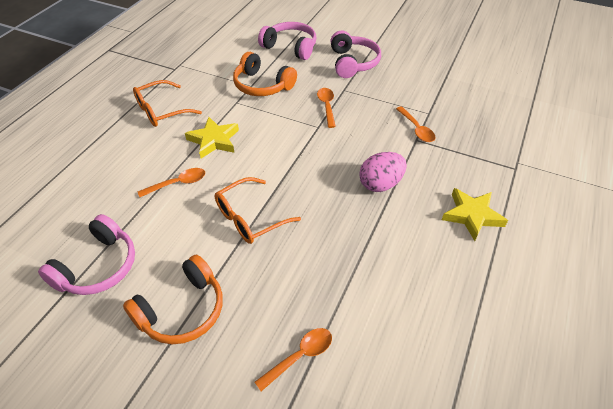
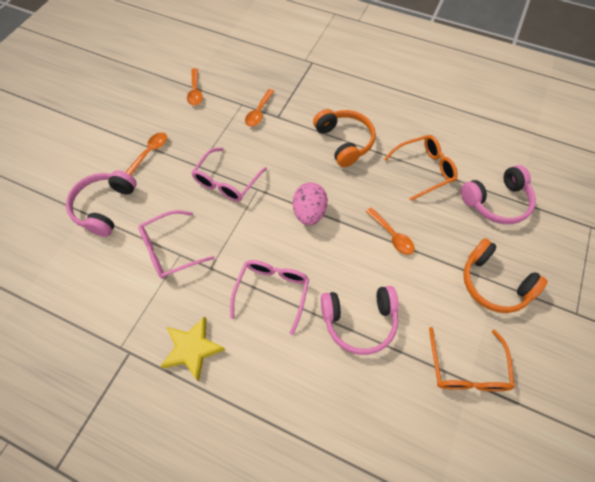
pink glasses: none = 0 -> [138,210,215,279] [191,148,267,202] [230,260,309,335] = 3
yellow star: [185,117,239,159] [442,188,508,241] = 2 -> [160,316,225,382] = 1

